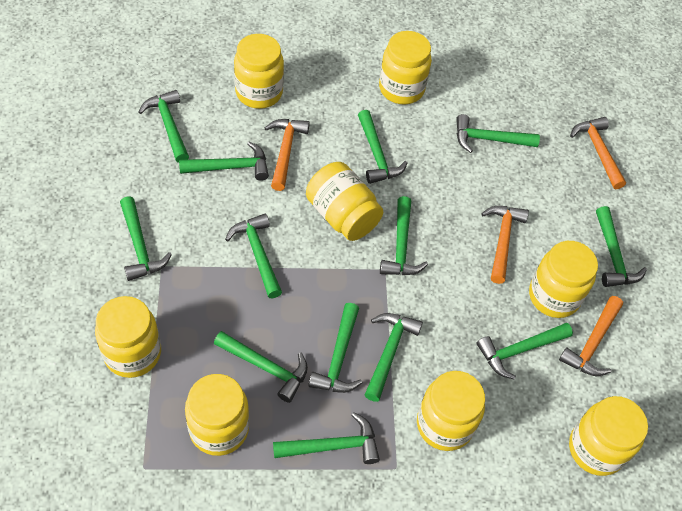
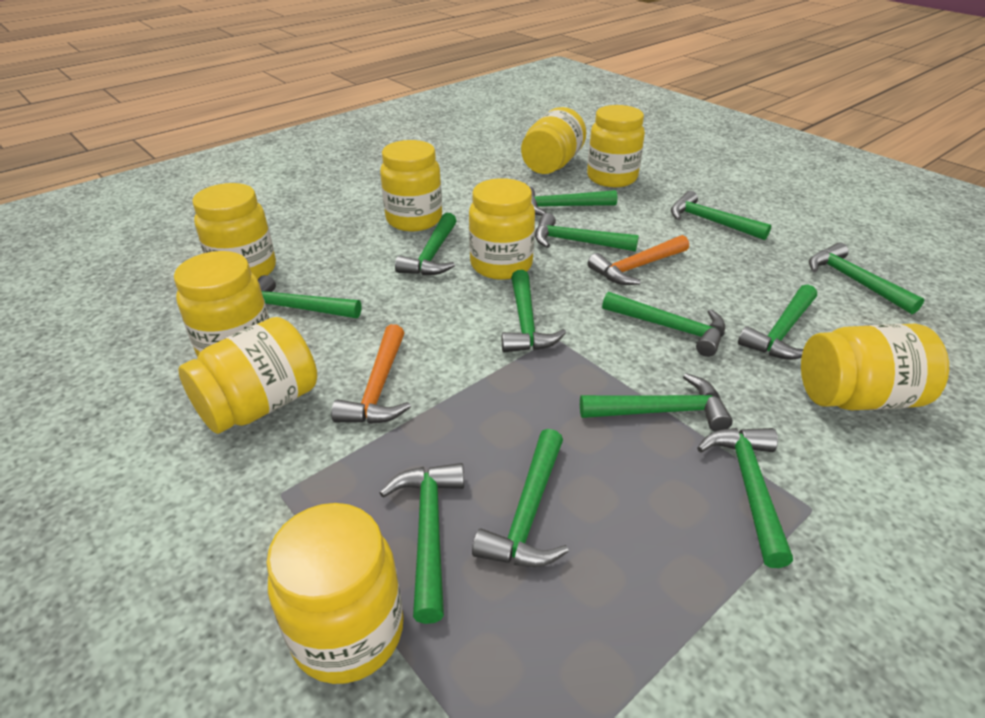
orange hammer: [265,119,310,191] [481,206,529,284] [559,296,623,376] [570,117,626,189] = 4 -> [331,324,411,424] [588,235,689,285] = 2
yellow jar: [95,296,161,378] [185,374,249,456] [234,34,284,109] [306,162,383,241] [379,31,432,104] [417,371,485,451] [529,241,598,318] [569,396,648,476] = 8 -> [174,251,269,357] [178,317,317,434] [192,183,276,280] [266,503,404,684] [380,140,442,231] [469,178,535,280] [521,107,586,174] [587,105,645,187] [801,324,949,410] = 9

